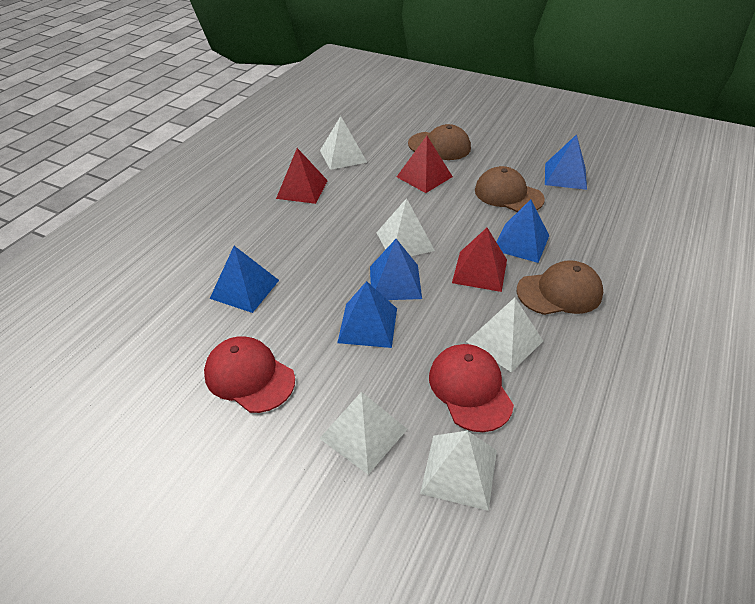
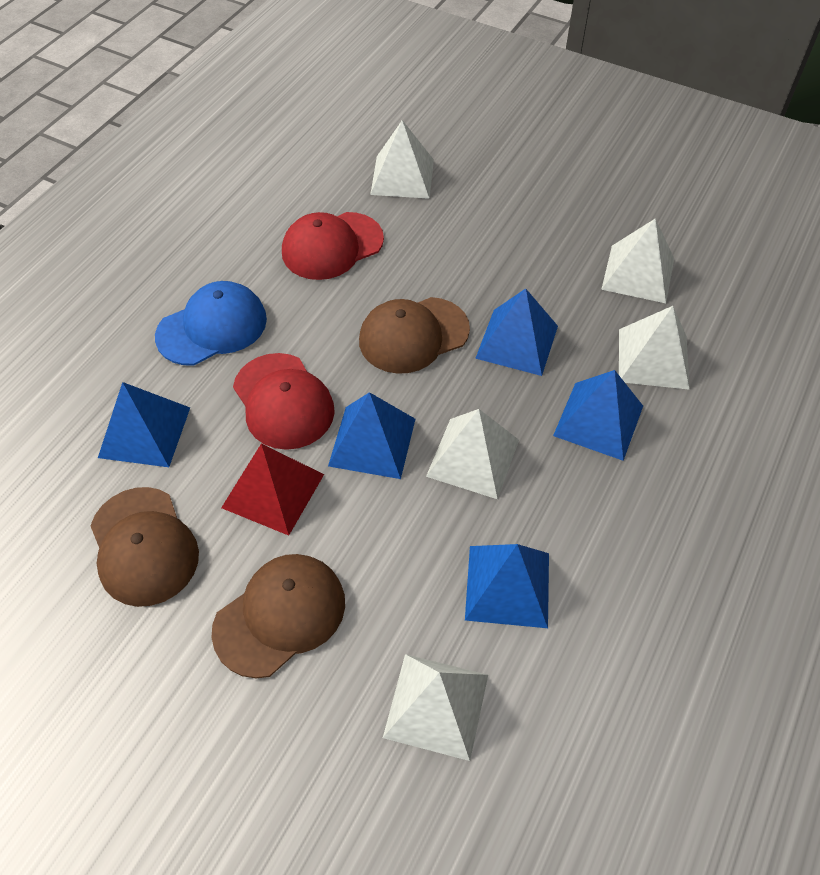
blue cap: none = 0 -> [155,281,267,366] = 1
red pyramid: [276,148,328,204] [397,136,453,193] [452,228,507,292] = 3 -> [221,444,324,536] = 1

